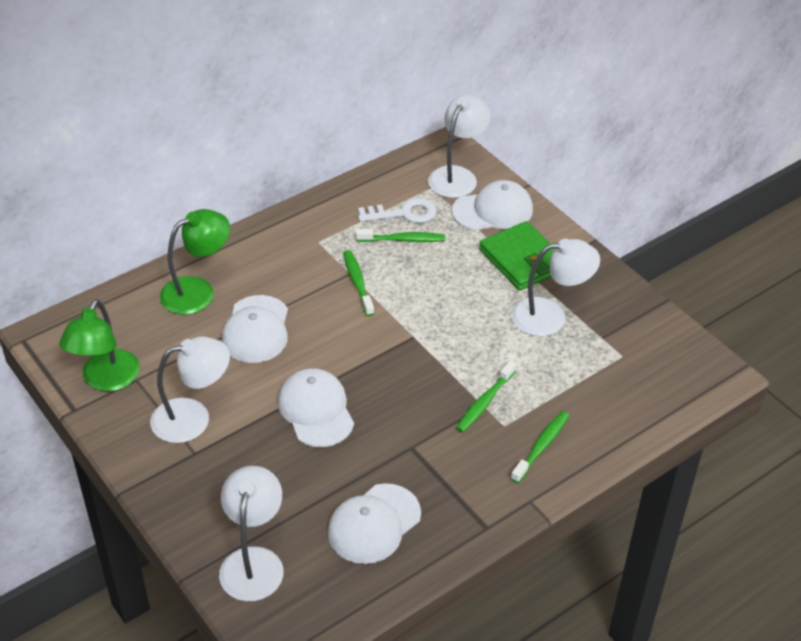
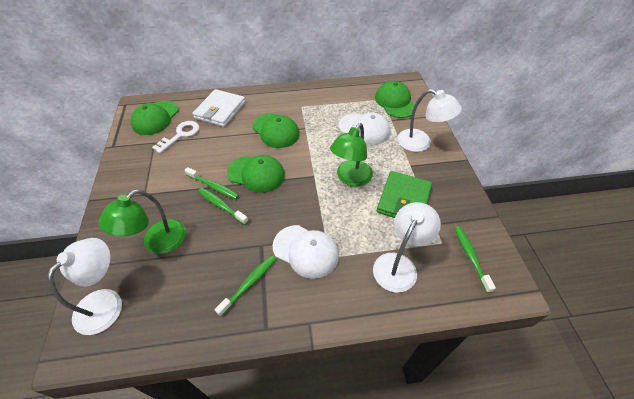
green cap: none = 0 -> [131,101,178,135] [227,155,285,193] [252,113,299,148] [375,81,416,118] = 4
white cap: [222,295,288,363] [278,368,354,447] [328,483,421,564] [452,180,533,231] = 4 -> [273,225,339,279] [339,112,390,145] = 2
white lamp: [150,337,230,443] [219,466,284,601] [428,95,491,198] [511,239,600,336] = 4 -> [47,238,122,335] [373,202,441,293] [397,89,462,152] = 3
white wallet: none = 0 -> [192,89,245,127] = 1

